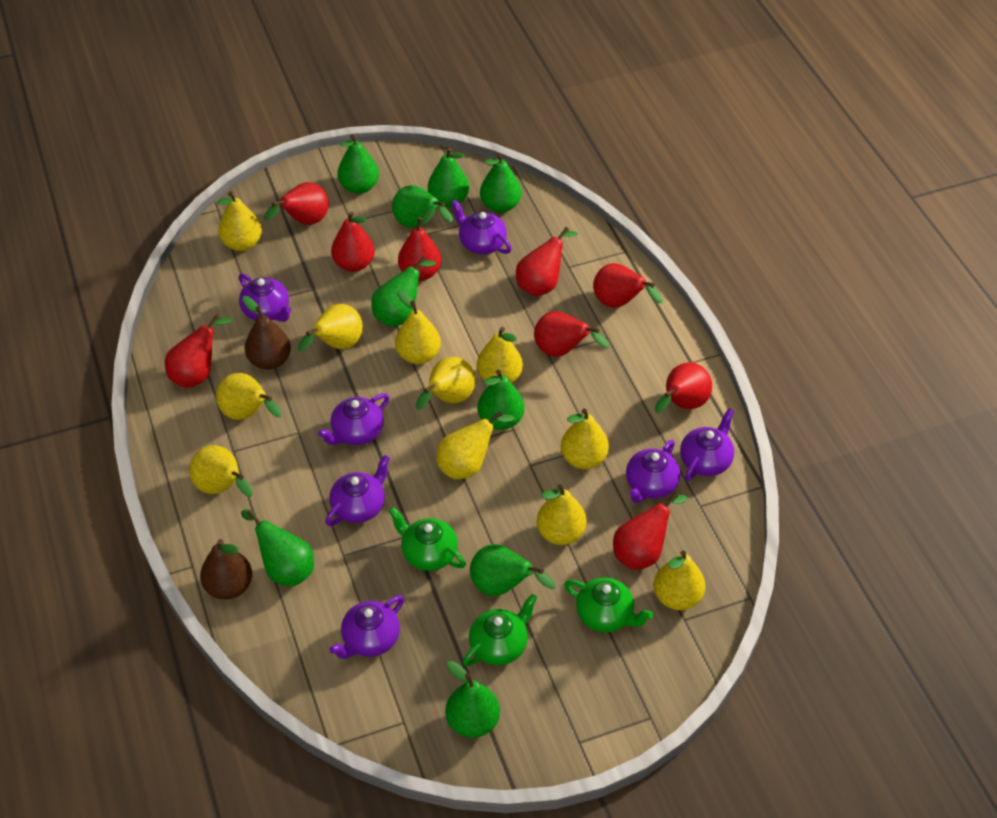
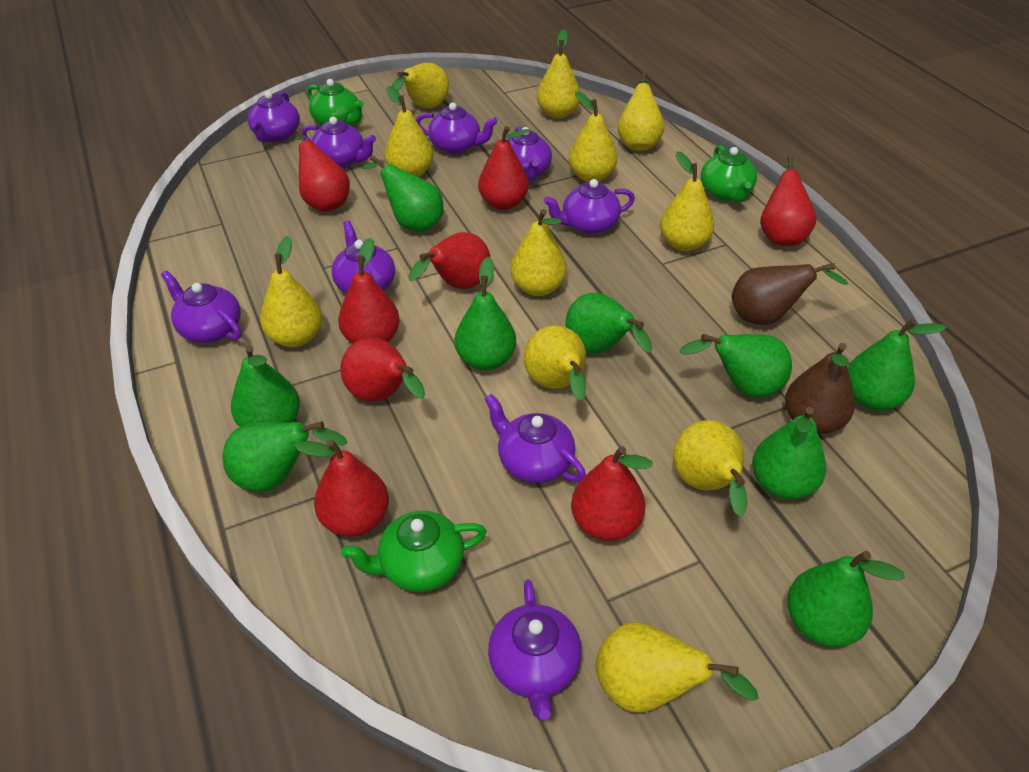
purple teapot: [239,273,291,322] [318,393,389,445] [325,455,390,526] [329,595,404,659] [451,200,512,254] [626,440,681,503] [680,408,734,481] = 7 -> [161,271,242,343] [248,91,300,142] [302,117,376,168] [331,221,395,293] [416,103,498,154] [484,394,586,483] [488,579,582,720] [507,126,552,181] [544,179,635,234] = 9
red pear: [165,314,232,388] [264,182,329,225] [331,211,375,272] [398,207,441,281] [516,227,578,297] [534,311,609,357] [593,263,663,308] [613,493,688,570] [655,362,712,413] = 9 -> [294,128,350,212] [294,439,389,537] [338,238,400,344] [340,338,425,402] [408,232,490,289] [478,126,530,210] [571,446,653,541] [760,155,816,246] = 8

